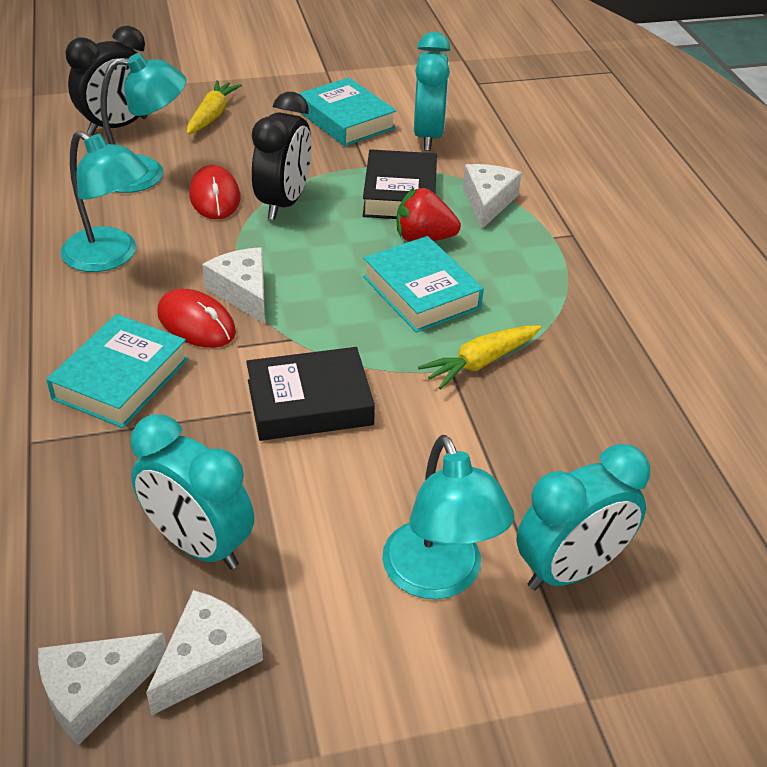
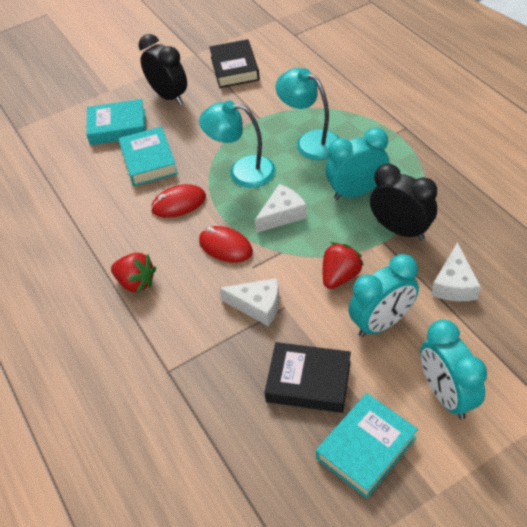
red strawberry: [397,187,461,242] = 1 -> [111,253,156,294] [323,242,364,289] = 2
turquoise lamp: [61,131,149,272] [100,53,186,193] [382,435,514,599] = 3 -> [199,101,276,188] [275,68,339,160] = 2
white cheese: [38,633,167,745] [146,590,263,715] [202,247,265,324] [463,164,522,230] = 4 -> [219,278,279,327] [255,184,307,233] [431,242,481,301] = 3
yellow carrot: [187,80,242,135] [418,325,541,389] = 2 -> none = 0

